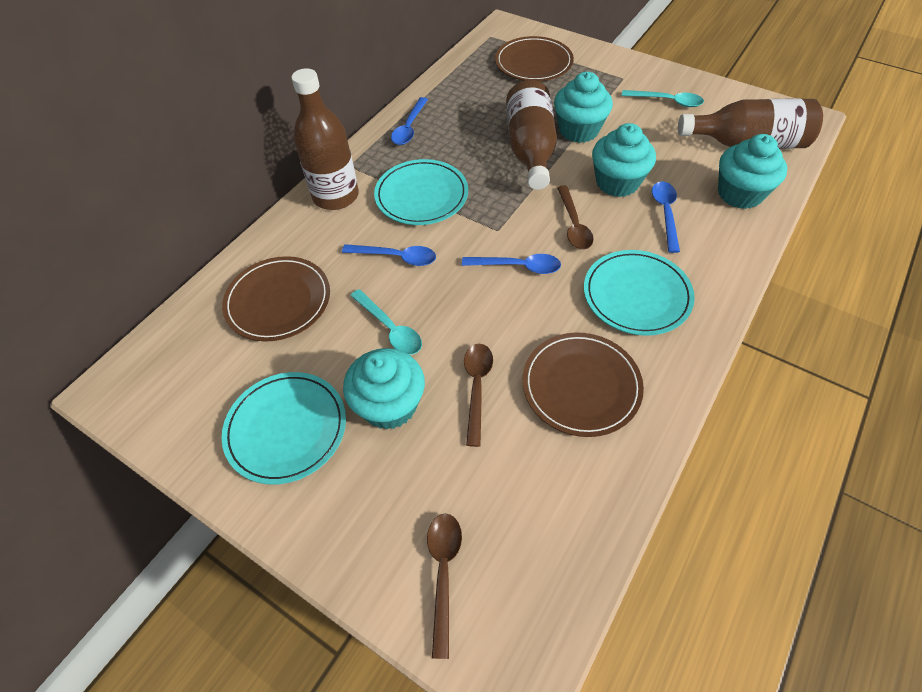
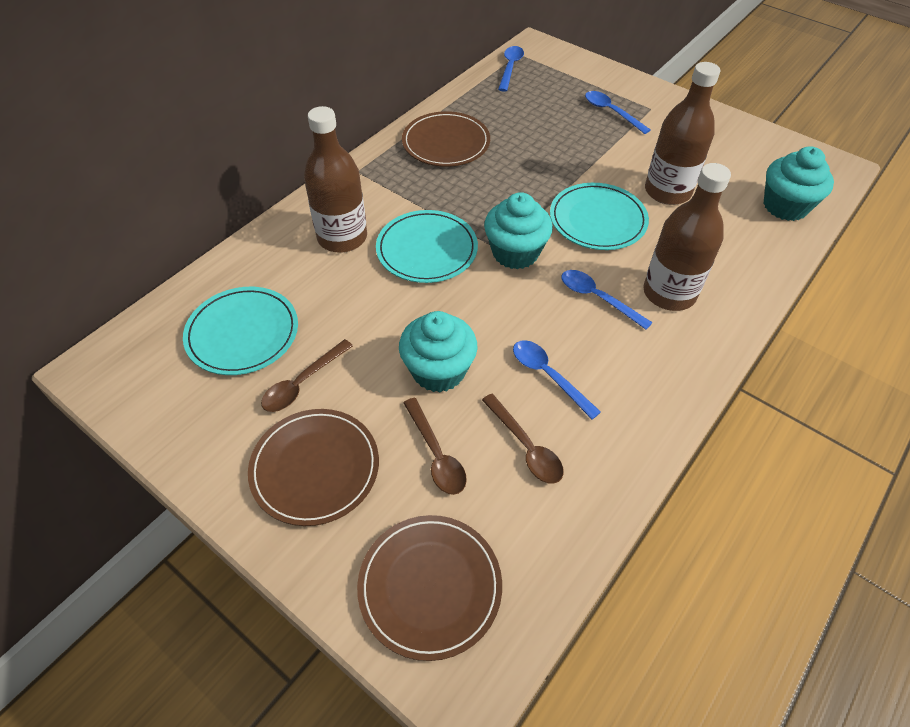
turquoise cupcake: [343,348,425,430] [554,72,613,143] [592,123,656,197] [718,134,787,209] = 4 -> [399,311,478,392] [484,192,553,269] [764,146,834,221] = 3
turquoise spoon: [350,289,422,355] [622,90,704,107] = 2 -> none = 0

